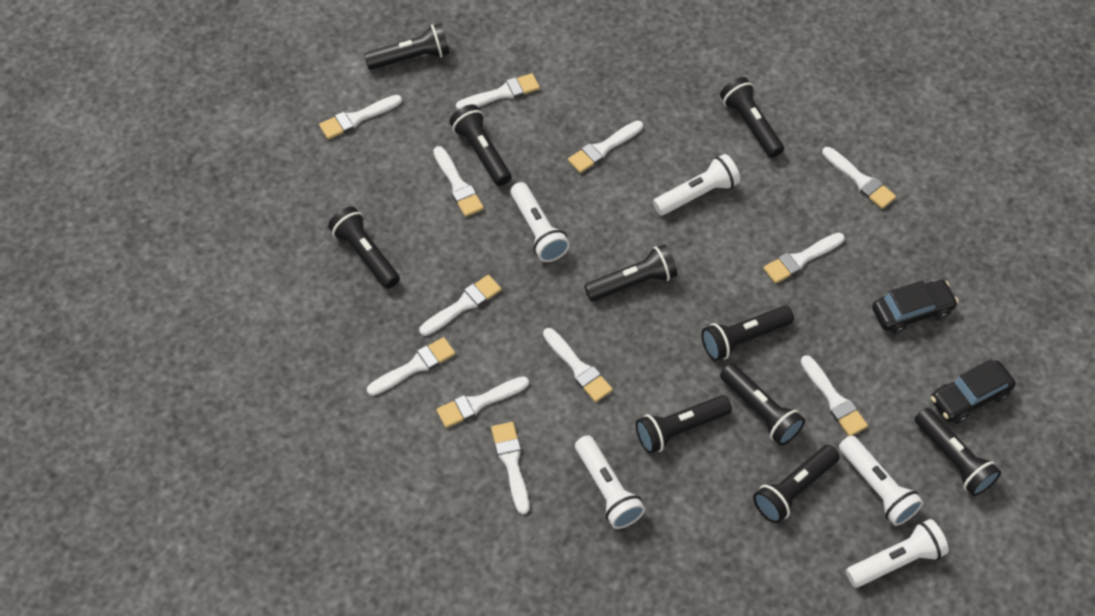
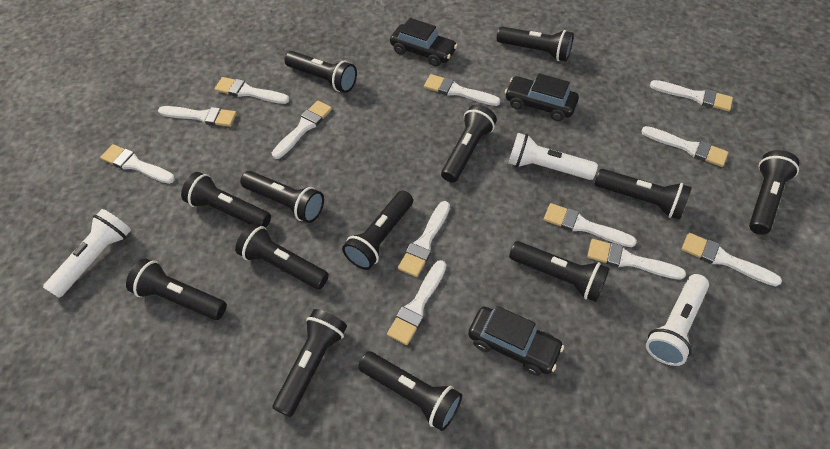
black car: [872,280,958,334] [931,359,1016,424] = 2 -> [390,18,458,67] [468,306,564,376] [505,73,579,121] = 3
black flashlight: [328,207,400,289] [364,23,450,70] [449,104,511,186] [584,244,677,302] [636,395,732,454] [701,306,794,361] [720,77,784,158] [720,363,805,446] [753,445,840,523] [915,408,1001,496] = 10 -> [126,258,227,320] [181,172,271,228] [235,223,329,289] [240,171,324,223] [273,309,347,417] [284,51,357,93] [342,191,413,270] [358,351,462,431] [441,105,497,183] [497,26,574,61] [509,241,610,302] [595,169,692,219] [749,150,800,235] = 13
white flashlight: [510,182,570,262] [575,435,645,529] [653,154,740,215] [839,435,923,526] [846,519,949,588] = 5 -> [43,209,131,298] [508,133,598,180] [646,274,709,366] = 3

